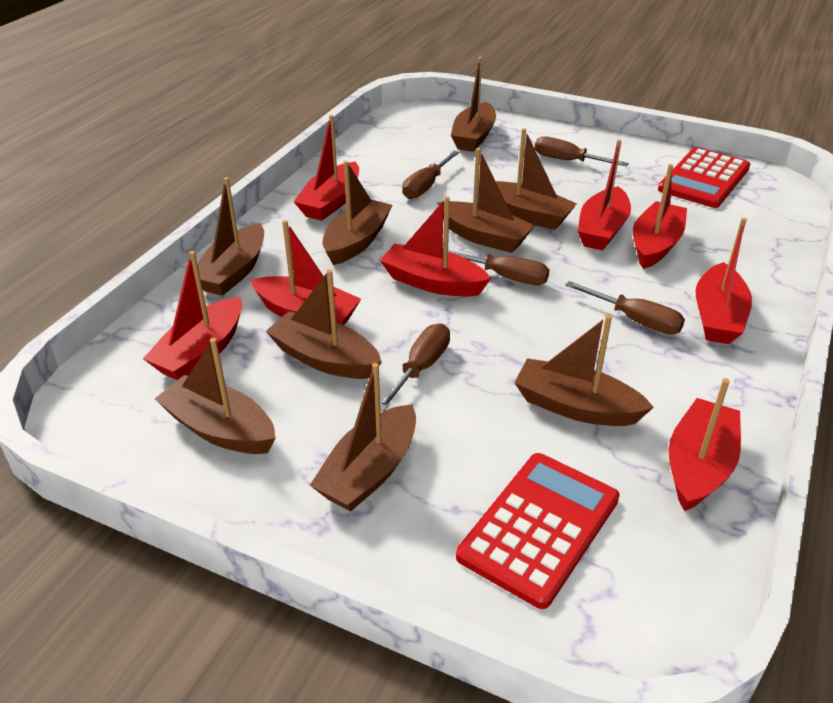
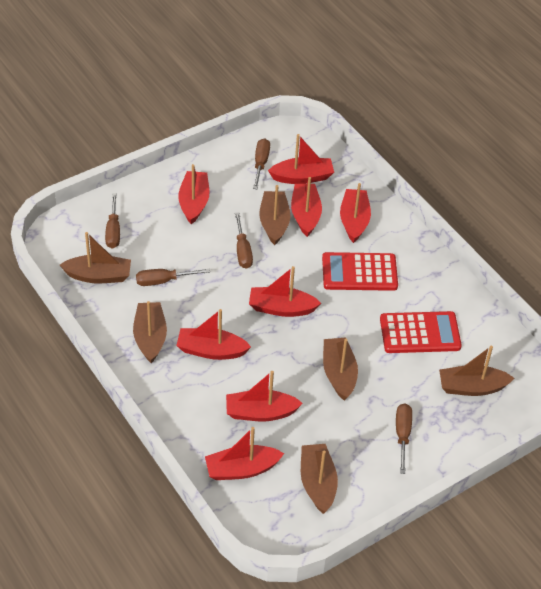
brown boat: [155,338,276,454] [197,177,264,296] [266,269,382,379] [310,363,416,511] [323,161,392,265] [437,148,535,253] [451,57,496,152] [496,128,577,230] [515,315,654,426] = 9 -> [60,232,131,283] [133,301,167,363] [259,185,291,245] [301,444,338,514] [323,338,358,401] [439,346,514,396] = 6

